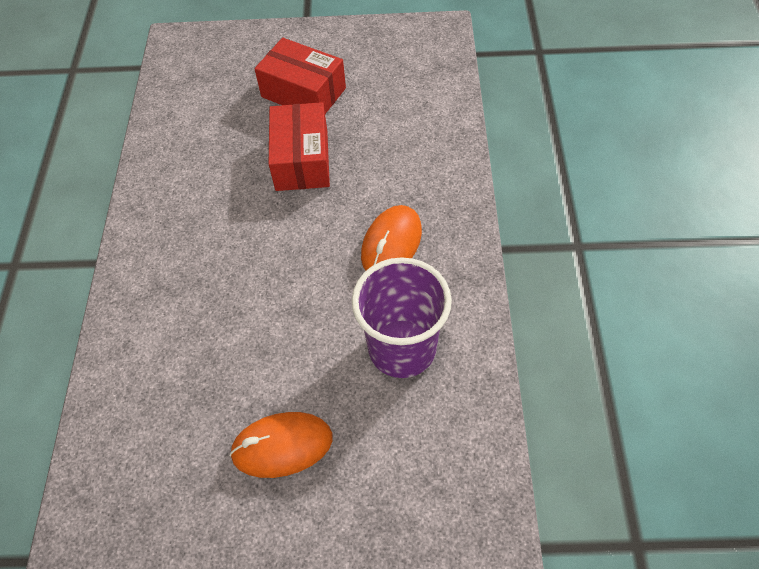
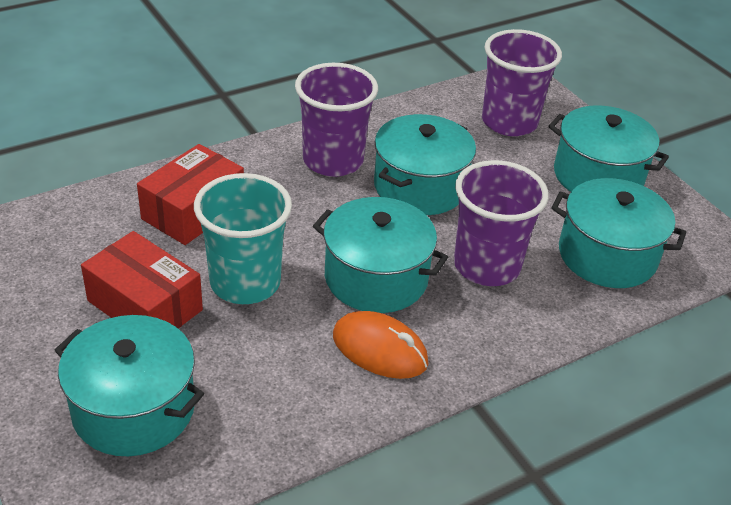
orange mouse: [229,412,333,478] [361,205,422,270] = 2 -> [333,311,428,379] = 1
purple cup: [352,257,452,378] = 1 -> [295,63,378,177] [454,160,549,286] [482,29,562,136] = 3
turquoise cup: none = 0 -> [194,173,292,304] = 1
turquoise pot: none = 0 -> [54,315,204,456] [313,197,448,313] [374,114,476,215] [548,105,669,192] [551,178,686,288] = 5

